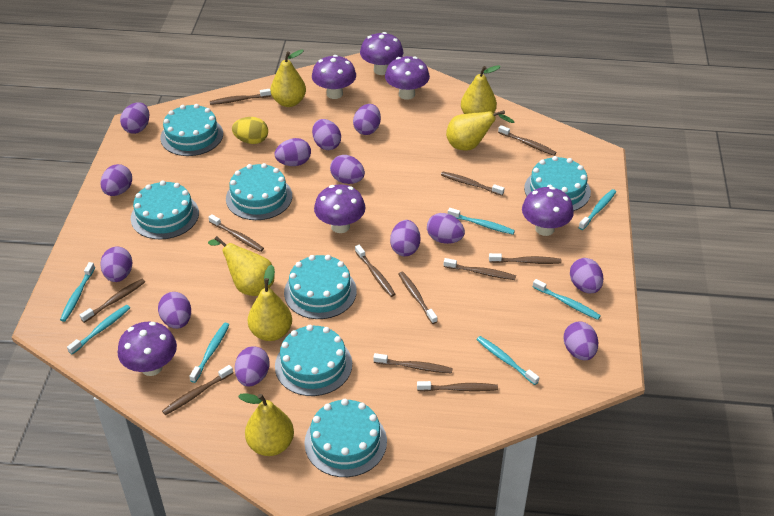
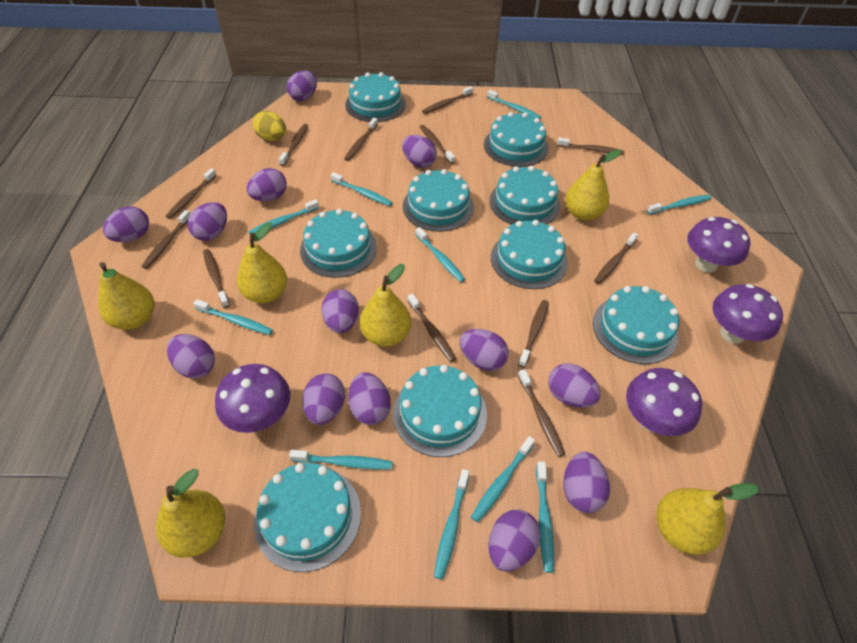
purple mushroom: [117,322,177,376] [312,55,356,99] [314,184,365,233] [360,32,403,75] [385,56,430,100] [522,187,574,236] = 6 -> [215,364,290,433] [626,368,702,436] [687,217,750,273] [713,284,783,344] = 4
turquoise cake: [131,181,199,240] [160,104,223,156] [226,163,292,220] [275,325,352,396] [284,255,357,319] [304,399,387,477] [524,156,591,211] = 7 -> [254,463,361,572] [300,209,377,278] [345,72,406,122] [393,365,487,457] [403,169,474,232] [484,112,548,167] [490,166,561,225] [491,220,568,289] [593,286,680,364] = 9
turquoise toothbrush: [60,262,95,322] [67,305,130,354] [189,323,229,383] [448,208,515,235] [476,336,539,385] [533,279,601,320] [578,189,616,230] = 7 -> [193,299,273,335] [248,199,319,234] [289,450,393,469] [331,172,393,206] [415,227,465,282] [434,469,469,580] [471,436,535,523] [487,90,541,119] [536,461,554,573] [647,195,711,215] = 10

